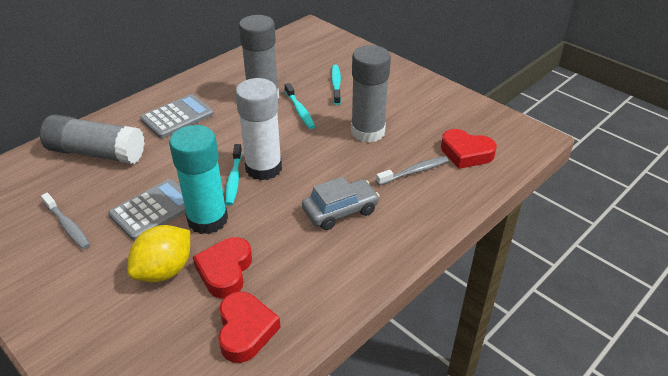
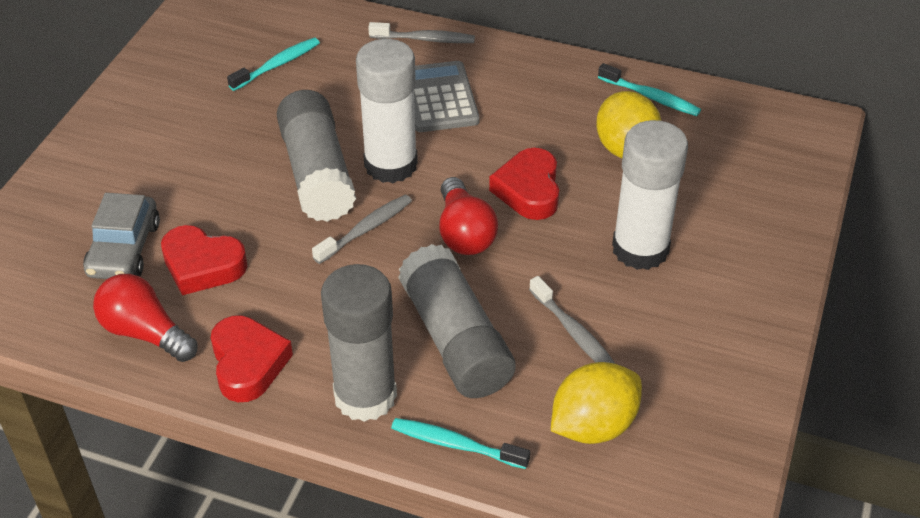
grey calculator: [108,179,186,241] [140,94,214,138] = 2 -> [414,61,480,132] = 1
grey toothbrush: [41,193,90,249] [376,156,449,185] = 2 -> [312,195,412,264] [368,22,475,43] [529,276,615,364] = 3
red light bulb: none = 0 -> [93,274,198,362] [439,177,498,255] = 2
turquoise glue stick: [169,125,228,234] = 1 -> none = 0
white glue stick: [235,78,282,181] = 1 -> [356,39,418,183] [612,120,688,270] = 2
yellow lemon: [127,225,190,282] = 1 -> [551,362,642,444] [596,91,661,158] = 2

